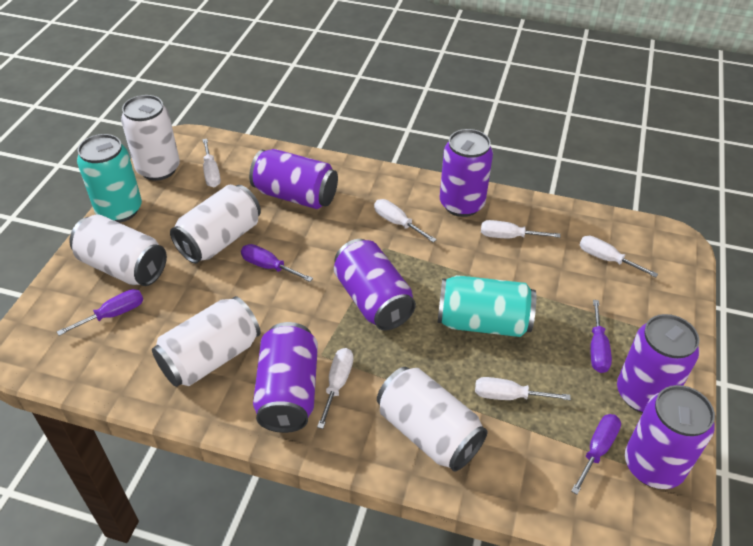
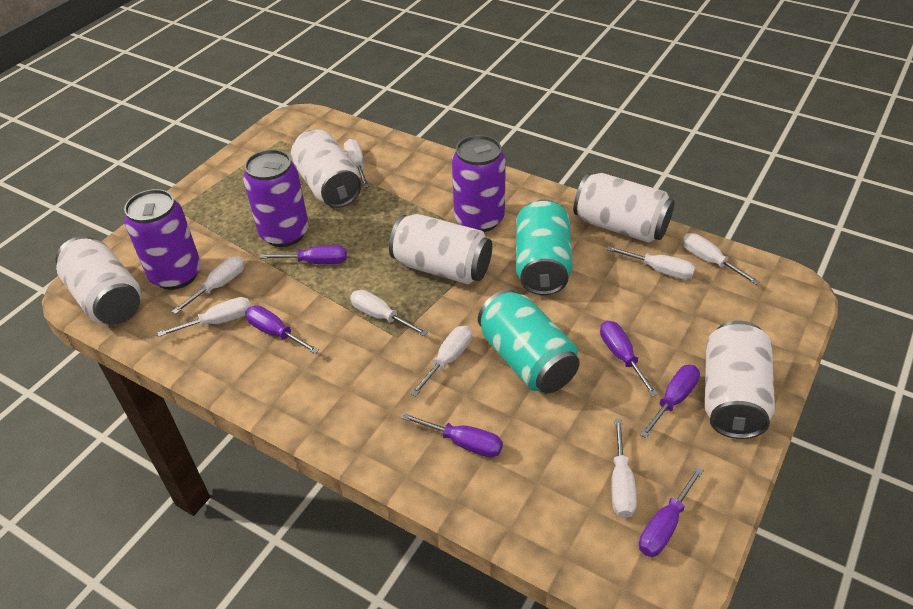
purple can: [249,149,338,209] [253,322,318,433] [334,239,416,331] [440,129,493,217] [617,314,699,413] [625,385,715,489] = 6 -> [124,189,201,290] [243,149,309,247] [452,135,506,232] = 3
purple screwdriver: [57,289,143,336] [241,244,313,282] [571,414,621,495] [590,300,612,373] = 4 -> [245,306,319,354] [260,245,347,264] [402,413,503,457] [600,321,658,396] [639,467,704,557] [640,365,700,438] = 6
white screwdriver: [202,139,221,187] [317,348,353,429] [374,199,437,242] [475,377,571,400] [481,220,561,238] [580,236,658,277] = 6 -> [157,297,251,337] [172,256,245,314] [344,139,369,188] [350,290,428,336] [410,326,472,396] [606,246,695,280] [611,419,637,518] [682,233,760,285] = 8

